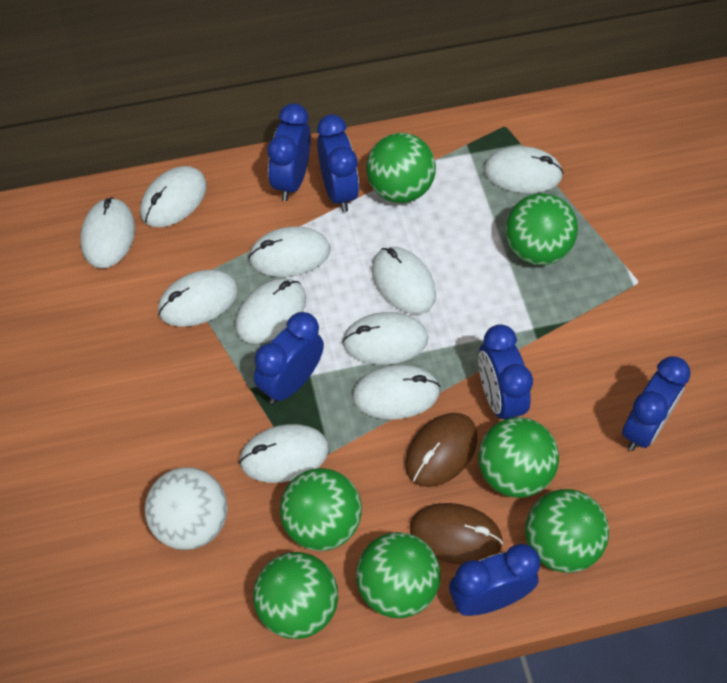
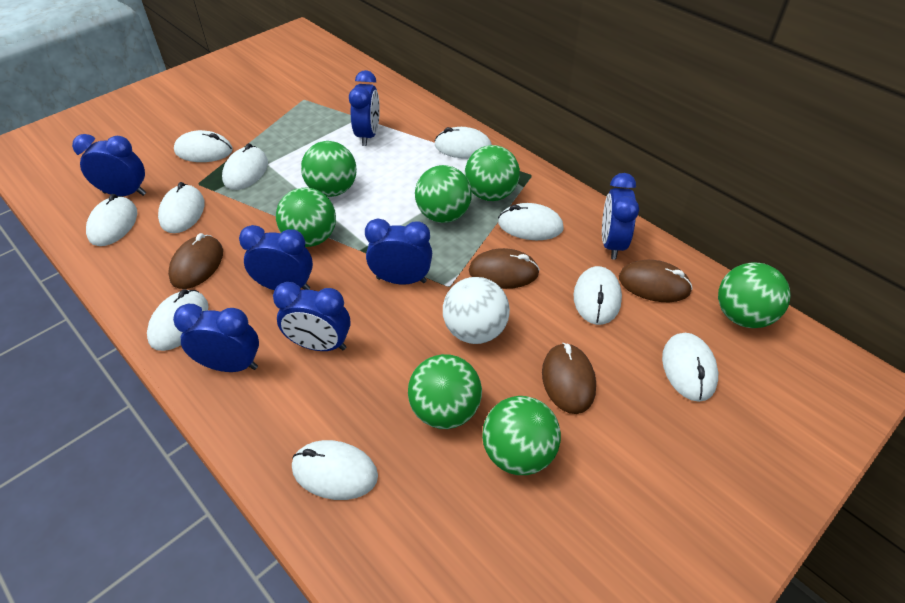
blue clock: [254,312,324,404] [268,103,311,201] [317,114,359,212] [449,544,540,616] [478,324,533,419] [622,356,691,451] = 6 -> [72,134,146,196] [173,304,259,372] [239,225,313,290] [273,282,351,351] [349,70,380,146] [365,219,432,285] [602,173,639,260] = 7
brown mouse: [405,413,478,487] [410,503,503,565] = 2 -> [168,233,223,289] [469,248,540,289] [542,343,596,414] [619,260,693,302] = 4

